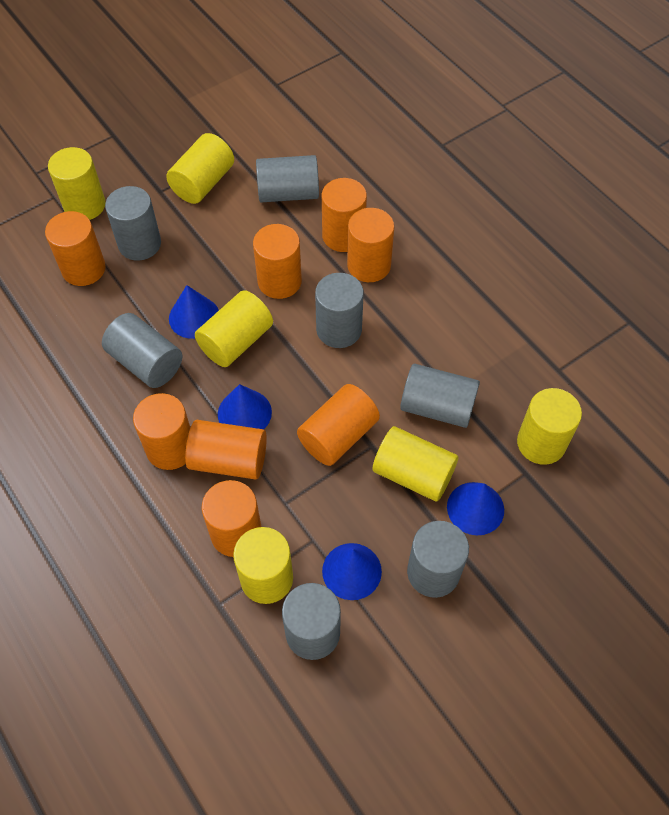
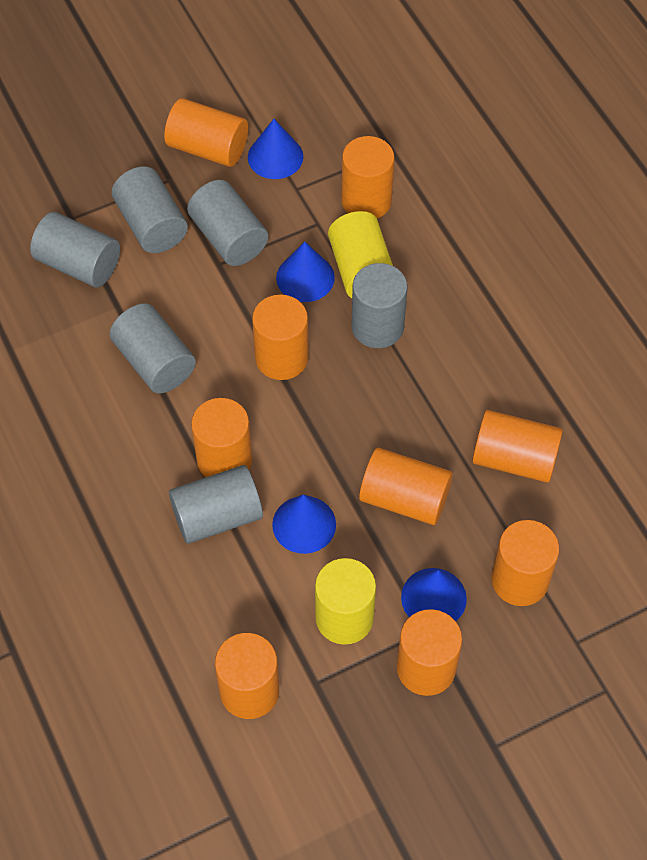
grey cylinder: [102,313,182,388] [105,186,161,261] [256,155,319,202] [282,583,341,660] [315,273,364,348] [400,364,480,428] [407,521,469,598] = 7 -> [30,212,120,287] [110,303,196,394] [112,166,188,253] [169,465,263,544] [187,180,268,266] [352,263,407,348] = 6
orange cylinder: [45,211,106,286] [133,393,190,470] [185,420,267,479] [202,480,262,557] [253,224,302,299] [297,384,380,466] [322,178,367,252] [347,208,394,282] = 8 -> [164,98,248,167] [191,398,252,477] [215,633,279,719] [252,295,309,380] [341,136,394,218] [359,448,453,525] [397,609,462,696] [472,410,563,483] [491,520,559,606] = 9
yellow cylinder: [48,147,106,220] [166,133,234,204] [195,290,273,367] [233,527,293,604] [372,426,459,502] [517,388,582,465] = 6 -> [315,558,376,645] [328,211,393,298] = 2

